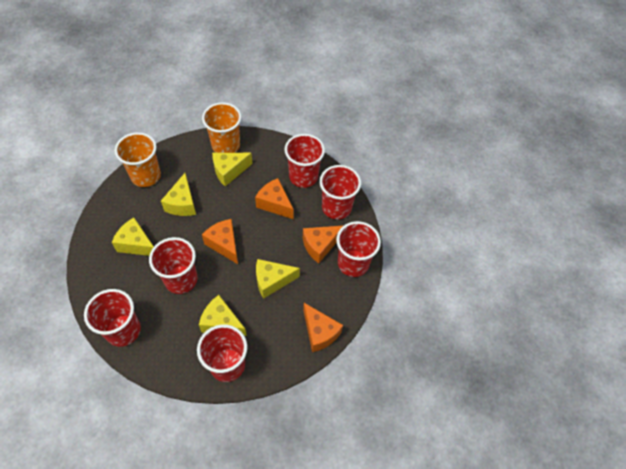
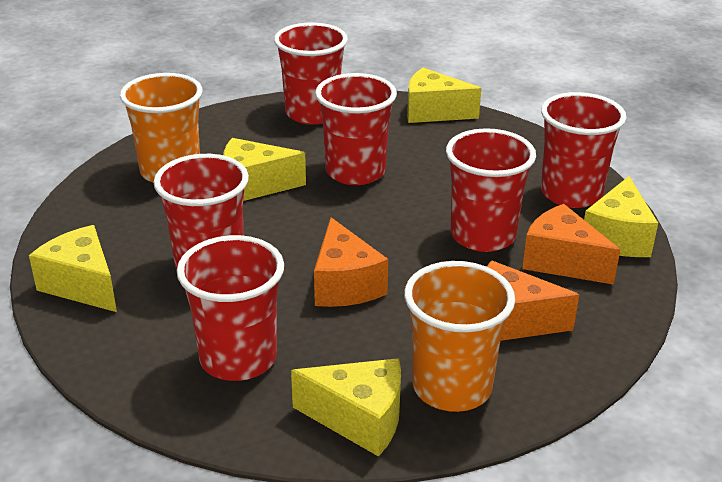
orange cheese: [202,219,238,264] [255,178,294,219] [303,225,344,263] [303,303,343,352] = 4 -> [314,217,388,307] [487,260,579,341] [522,204,620,285] = 3

